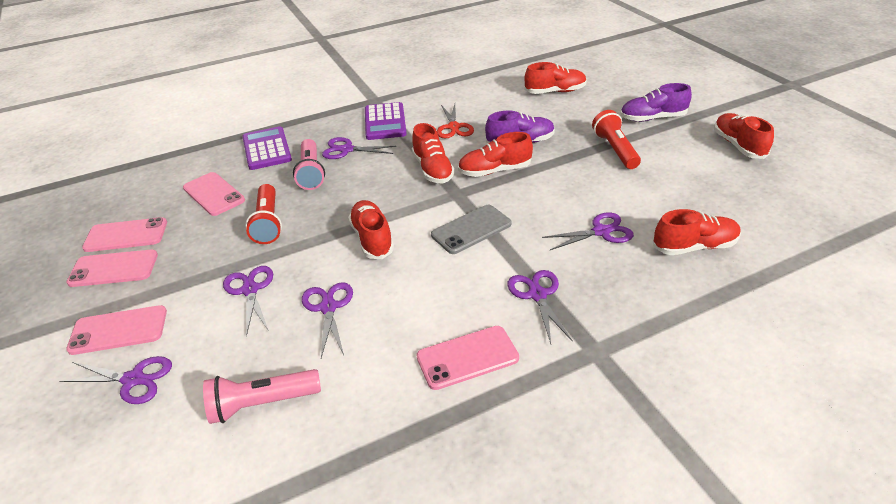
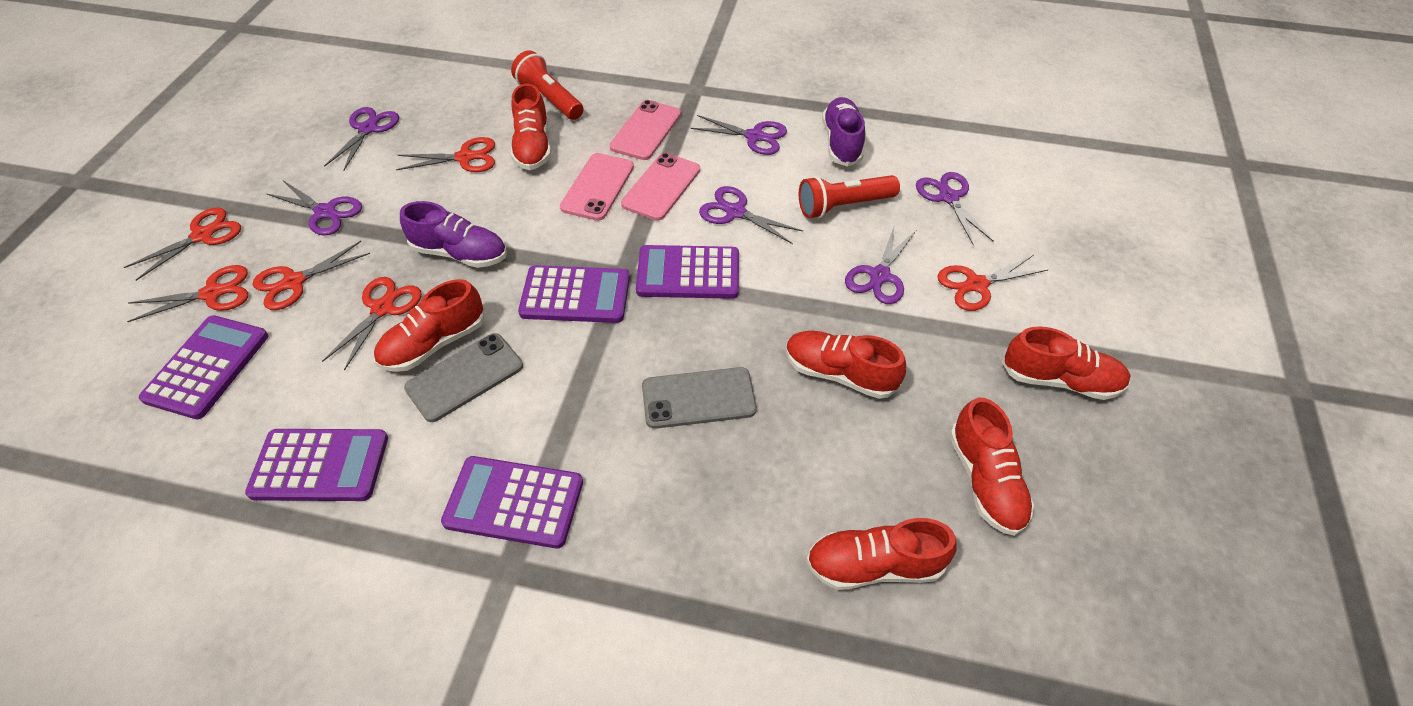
grey phone: [431,205,512,254] = 1 -> [404,333,523,422] [642,367,757,429] = 2
pink flashlight: [203,369,321,424] [293,139,325,190] = 2 -> none = 0
pink phone: [66,305,167,355] [67,250,158,287] [82,217,167,252] [183,172,245,216] [416,326,519,390] = 5 -> [560,153,634,221] [609,100,681,160] [621,153,700,221] = 3
purple calculator: [242,126,292,170] [365,102,407,140] = 2 -> [139,315,268,419] [245,429,388,501] [441,456,583,548] [518,265,630,323] [636,245,739,299] = 5
red scissors: [437,104,474,138] = 1 -> [124,207,241,281] [127,265,248,322] [253,241,370,310] [322,277,422,371] [396,137,495,172] [937,255,1048,311] = 6

